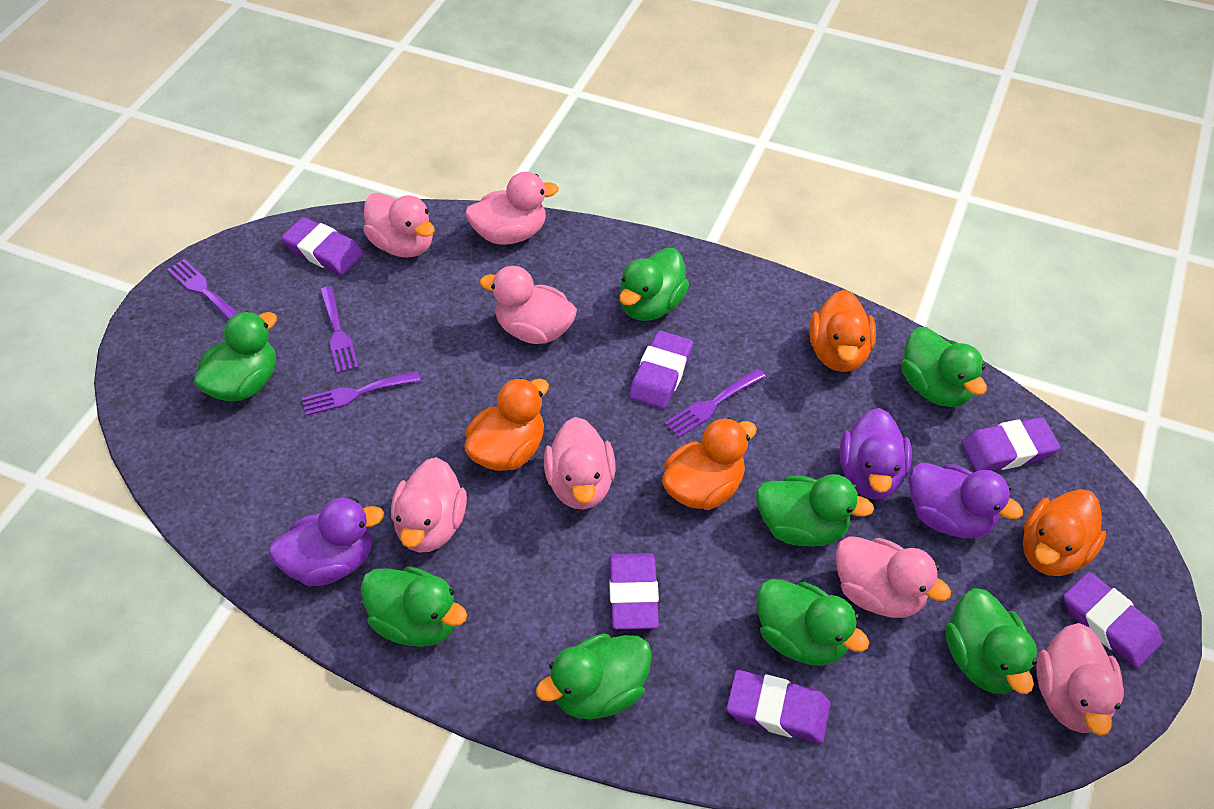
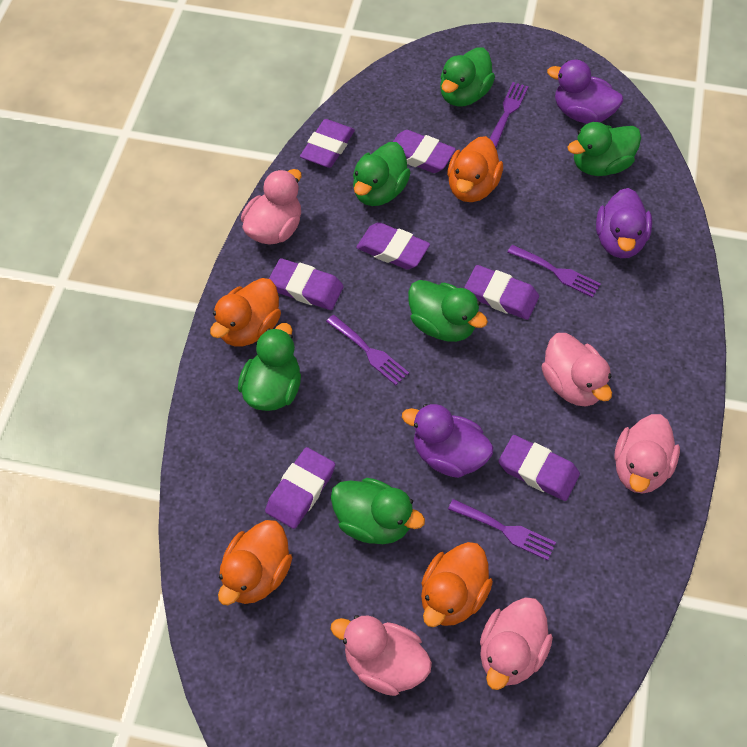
green duck: [194,311,277,401] [361,566,467,647] [536,633,652,719] [619,248,689,321] [756,474,874,547] [757,579,869,666] [901,327,987,407] [945,588,1037,694] = 8 -> [238,323,301,411] [331,478,425,544] [353,142,411,206] [408,280,488,342] [440,47,495,107] [568,122,641,176] = 6
pink duck: [363,193,435,258] [391,457,467,553] [465,172,559,245] [480,266,577,344] [544,417,616,509] [836,536,951,618] [1036,623,1124,736] = 7 -> [241,169,302,245] [331,615,432,696] [480,597,553,690] [542,333,612,407] [614,414,680,494] = 5
purple eraser: [281,217,363,275] [609,553,659,629] [629,330,693,409] [726,670,831,743] [961,417,1060,472] [1063,572,1162,668] = 6 -> [265,447,335,529] [269,258,344,310] [300,119,355,168] [356,222,430,270] [393,130,456,173] [465,265,539,320] [498,435,580,501] = 7

